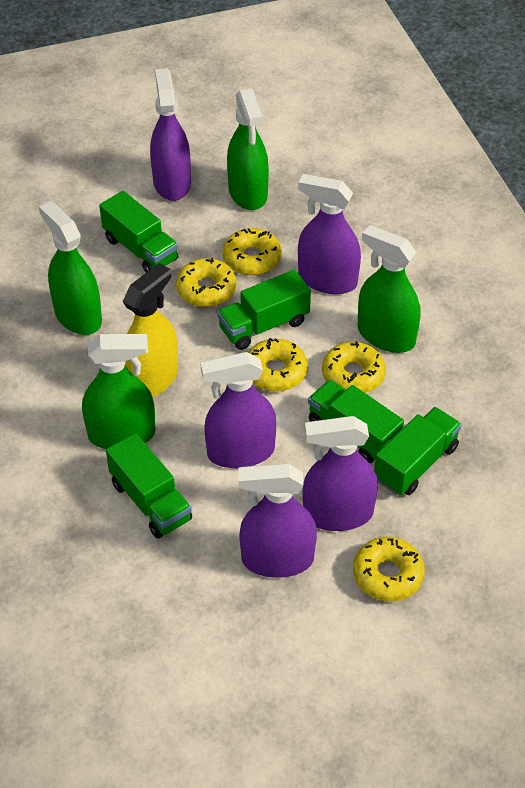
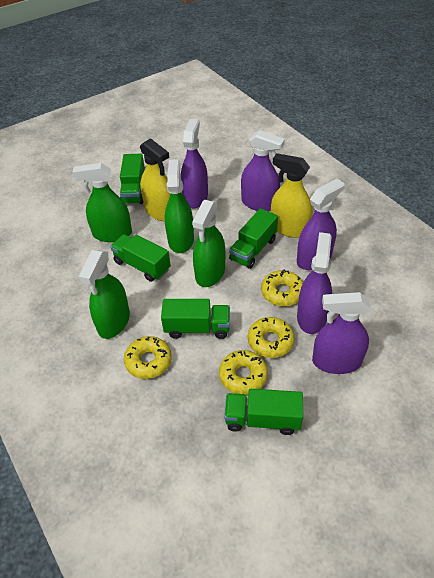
yellow donut: [176,258,236,307] [223,228,282,275] [248,338,308,392] [322,341,386,393] [353,537,425,601] = 5 -> [124,336,172,379] [219,350,268,395] [248,317,295,358] [261,269,303,306] = 4
yellow spray bottle: [123,263,178,398] = 1 -> [140,138,170,221] [271,153,312,238] = 2

